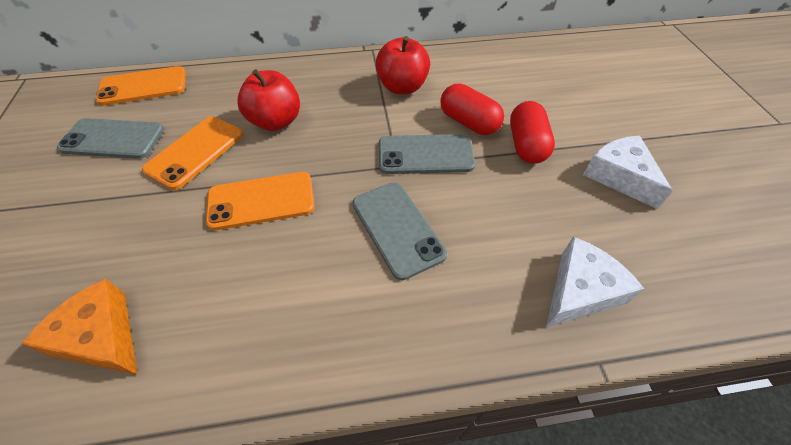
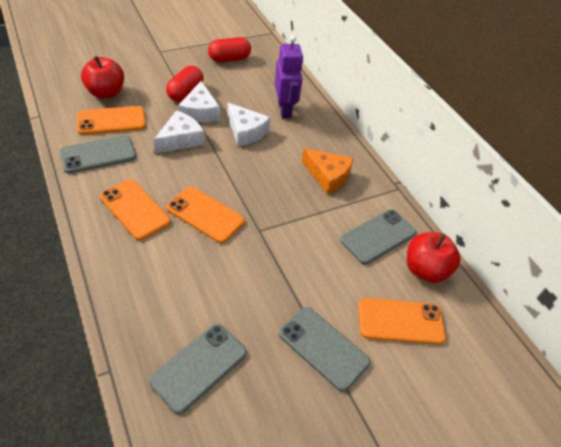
grey phone: [57,118,164,159] [352,182,447,280] [379,134,475,174] = 3 -> [60,135,136,173] [149,324,247,414] [279,307,370,392] [340,210,416,264] = 4
orange phone: [96,66,186,106] [142,117,243,190] [206,172,315,230] = 3 -> [77,106,146,135] [100,179,171,240] [166,187,245,243] [358,298,446,345] = 4
purple robot: none = 0 -> [275,35,303,118] = 1
white cheese: [546,237,644,327] [583,136,673,209] = 2 -> [153,110,204,154] [178,81,220,123] [227,102,271,146] = 3

